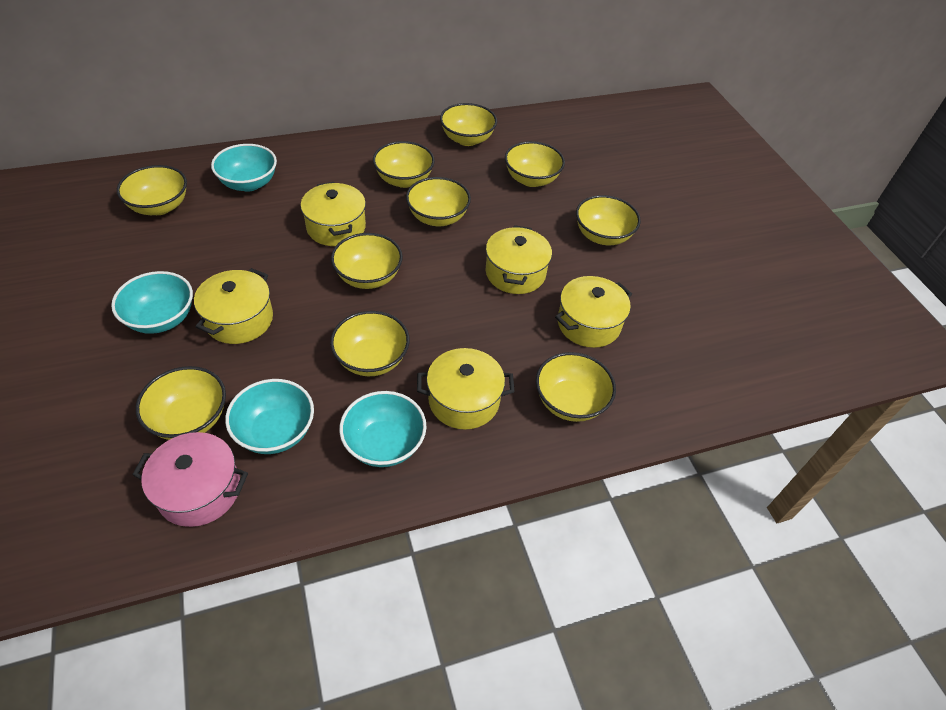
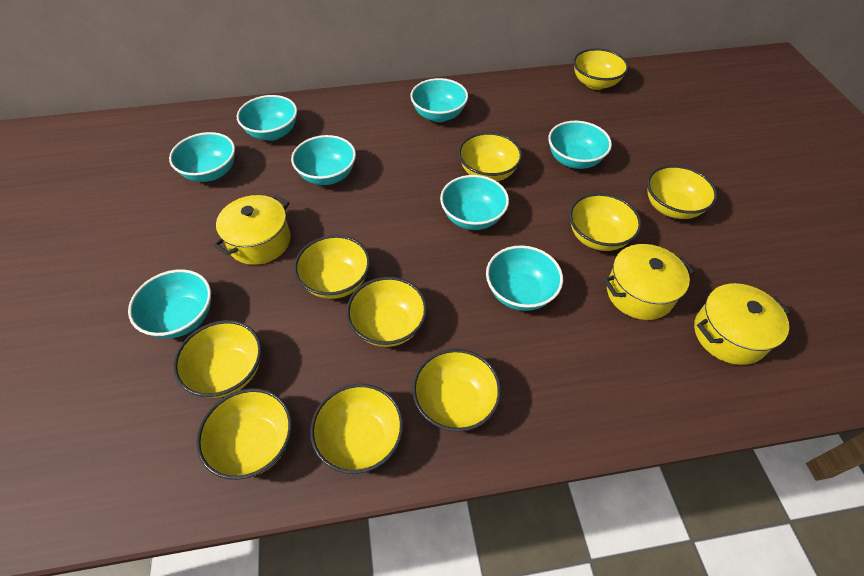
pink pot: [132,432,248,527] = 1 -> none = 0
turquoise bowl: [111,271,193,334] [211,144,277,192] [225,379,314,454] [339,391,426,467] = 4 -> [128,269,211,338] [169,132,235,182] [237,95,297,140] [291,135,356,185] [411,78,468,122] [440,175,509,230] [486,245,563,311] [548,121,612,169] = 8
yellow pot: [194,268,273,344] [301,182,366,246] [417,348,515,430] [485,225,552,294] [555,276,632,348] = 5 -> [213,195,291,265] [603,244,694,320] [694,283,790,365] = 3

